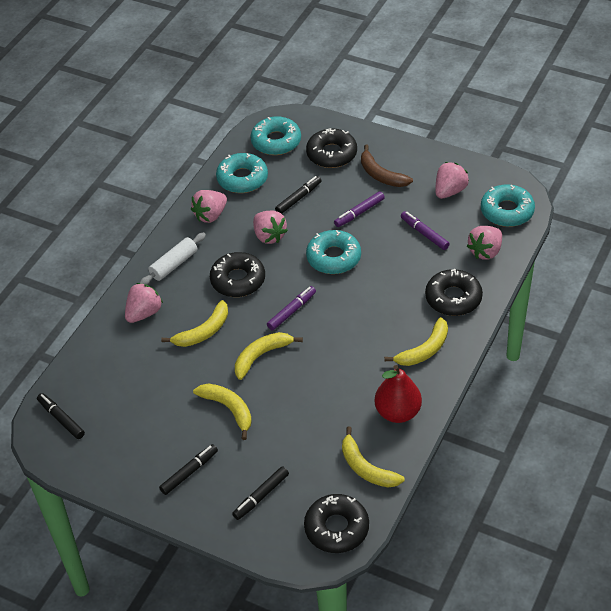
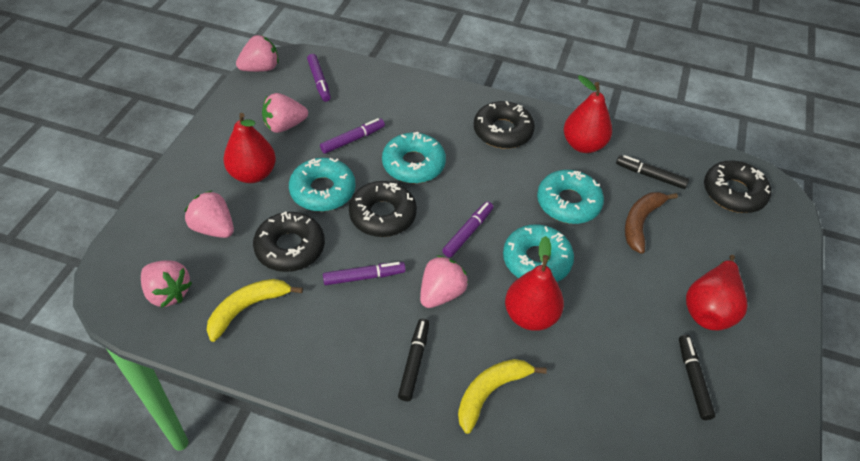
black marker: [37,393,85,439] [159,444,218,495] [232,466,289,520] [275,176,322,214] = 4 -> [398,318,429,401] [616,155,689,189] [679,335,715,420] = 3
purple marker: [267,286,316,330] [334,191,385,227] [401,211,450,250] = 3 -> [307,54,331,102] [320,118,385,154] [323,262,406,285] [442,201,493,258] = 4
red pear: [375,365,422,423] = 1 -> [223,113,276,183] [505,236,564,331] [564,75,612,153] [686,255,747,330] = 4
white rolling pin: [140,232,206,285] = 1 -> none = 0
yellow banana: [161,300,228,347] [193,384,252,440] [235,332,303,380] [342,427,405,488] [384,317,448,366] = 5 -> [207,279,303,342] [458,359,547,434] = 2

